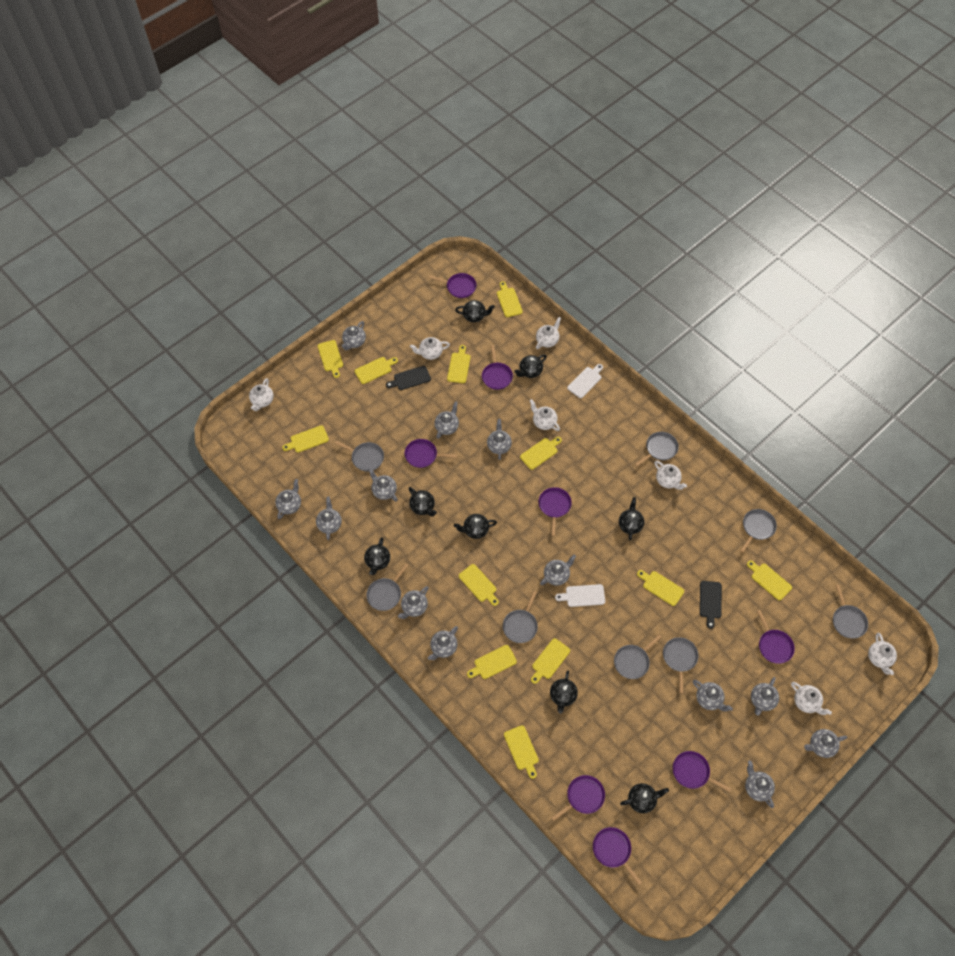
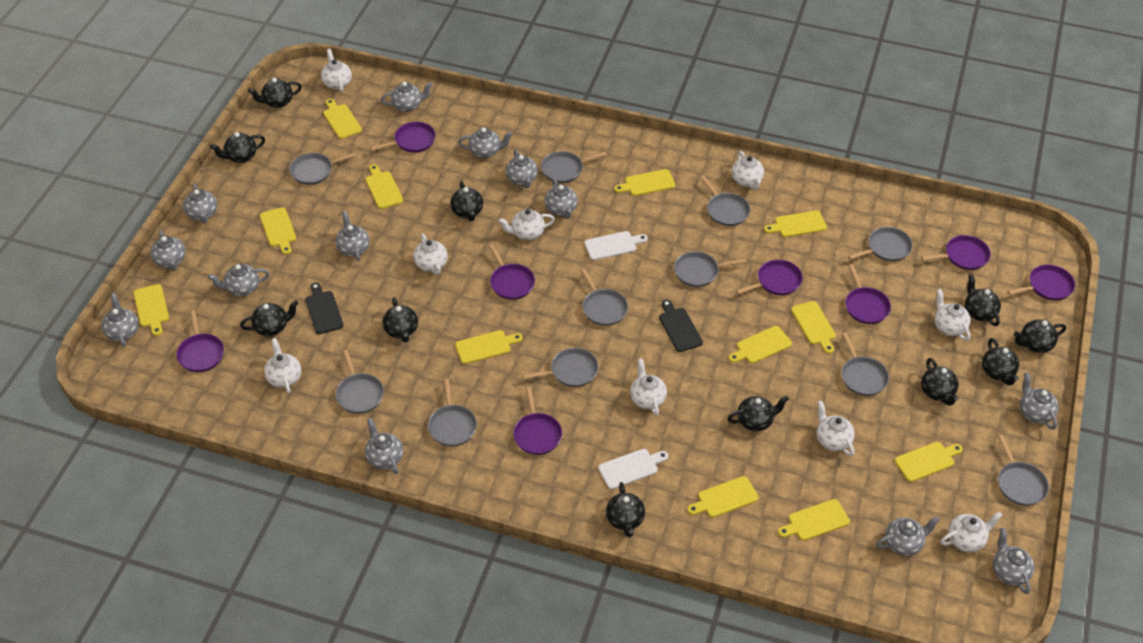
black teapot: [364,537,390,575] [408,487,437,516] [454,514,497,539] [455,300,495,322] [515,354,547,378] [550,670,578,714] [619,497,644,541] [620,783,669,813] = 8 -> [210,132,265,163] [240,300,298,336] [248,78,302,108] [382,298,418,342] [450,181,483,221] [606,482,645,537] [727,396,789,431] [921,358,959,406] [965,274,1001,326] [982,338,1019,386] [1014,320,1066,353] = 11
grey pan: [334,441,384,471] [366,563,408,611] [503,591,538,643] [614,635,661,679] [635,432,679,466] [663,637,698,693] [740,509,777,553] [833,584,868,638] = 8 -> [290,152,357,185] [336,350,384,414] [428,379,477,446] [523,348,598,387] [541,151,607,183] [581,268,628,326] [674,251,746,287] [700,175,750,226] [842,333,889,396] [848,227,913,261] [998,435,1049,506] = 11
white teapot: [249,378,274,411] [410,337,450,360] [530,399,560,431] [536,317,561,349] [654,461,687,490] [791,682,832,715] [868,633,897,675] = 7 -> [264,338,301,394] [321,49,352,92] [413,233,448,275] [499,209,555,240] [630,358,667,416] [732,151,764,190] [816,400,855,456] [934,289,971,341] [940,512,1003,552] = 9

